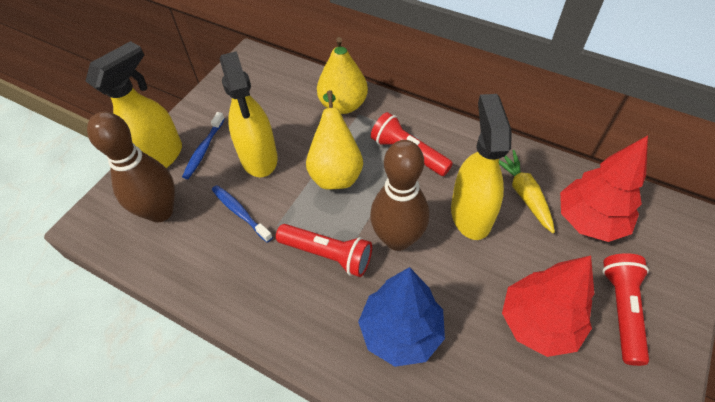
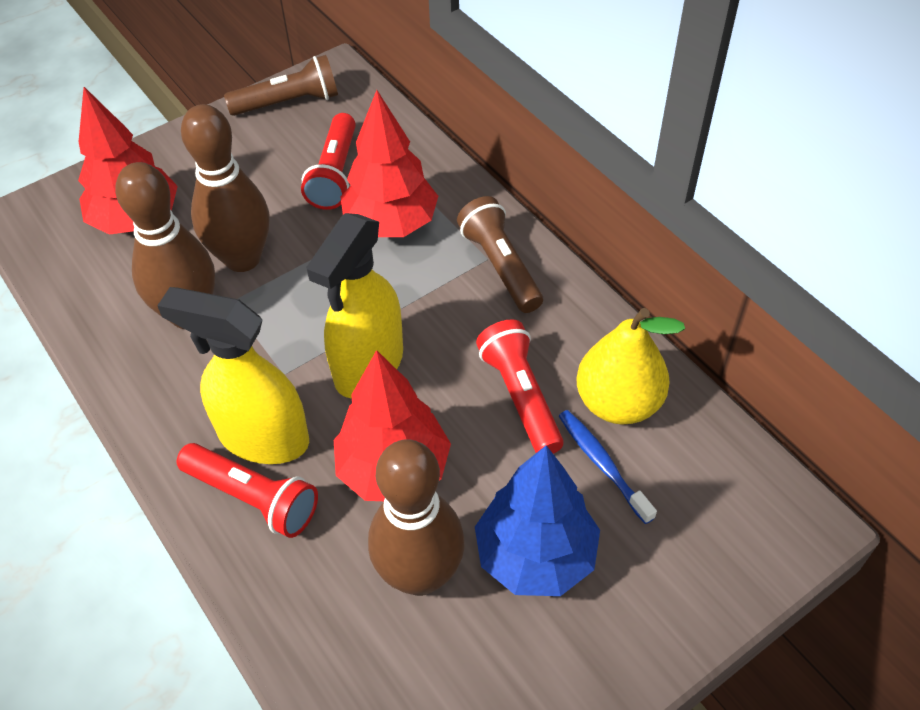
blue toothbrush: [182,112,225,179] [212,185,273,243] = 2 -> [559,410,657,524] = 1
brown bowling pin: [87,112,175,222] [370,140,429,251] = 2 -> [115,162,215,329] [181,104,270,272] [368,439,465,596] = 3
brown flashlight: none = 0 -> [224,55,338,116] [457,196,543,313] = 2
red tree: [502,256,594,357] [560,136,648,242] = 2 -> [78,87,178,235] [334,350,451,501] [341,90,438,237] = 3
yellow carrot: [499,150,555,233] = 1 -> none = 0
yellow pear: [306,90,363,189] [317,37,368,114] = 2 -> [577,308,685,424] = 1
yellow spray bottle: [86,41,182,168] [219,51,278,177] [451,94,511,240] = 3 -> [157,287,309,464] [306,213,403,398] = 2

